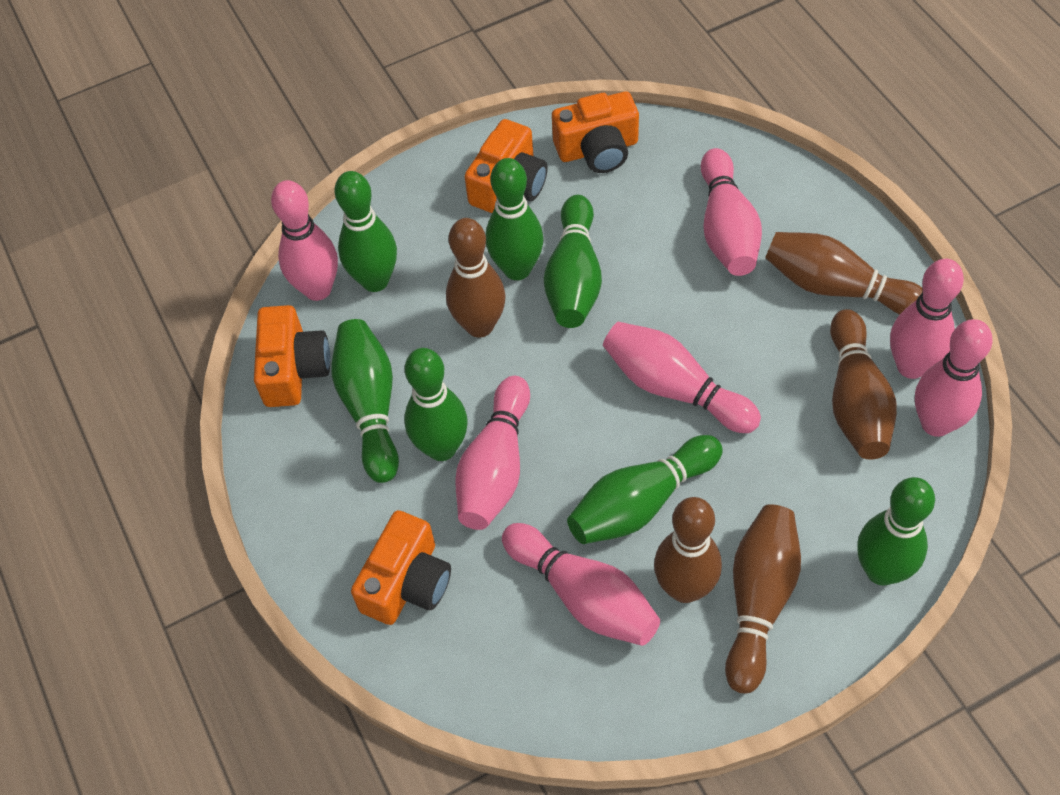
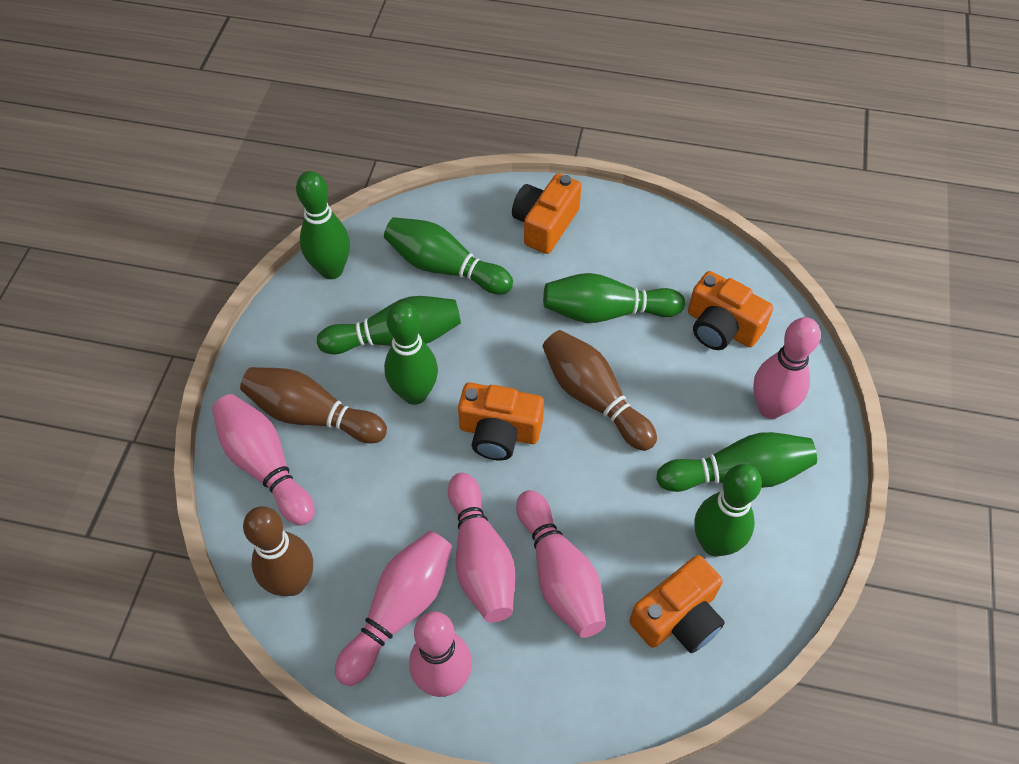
brown bowling pin: [446,218,505,338] [654,497,722,603] [725,505,801,693] [765,232,923,315] [830,309,897,460] = 5 -> [240,367,387,443] [243,506,313,596] [542,330,657,451] = 3
pink bowling pin: [271,180,338,301] [455,376,530,530] [502,523,660,646] [603,322,761,433] [701,148,762,276] [890,259,964,379] [915,319,993,437] = 7 -> [212,394,315,525] [335,531,452,686] [409,611,472,697] [448,473,515,622] [516,490,606,638] [753,317,821,419] = 6

